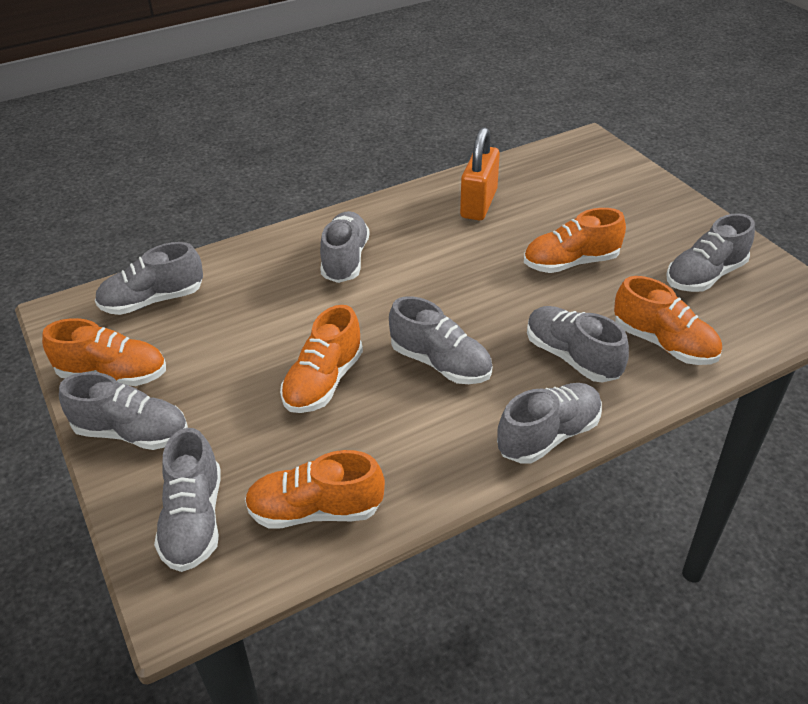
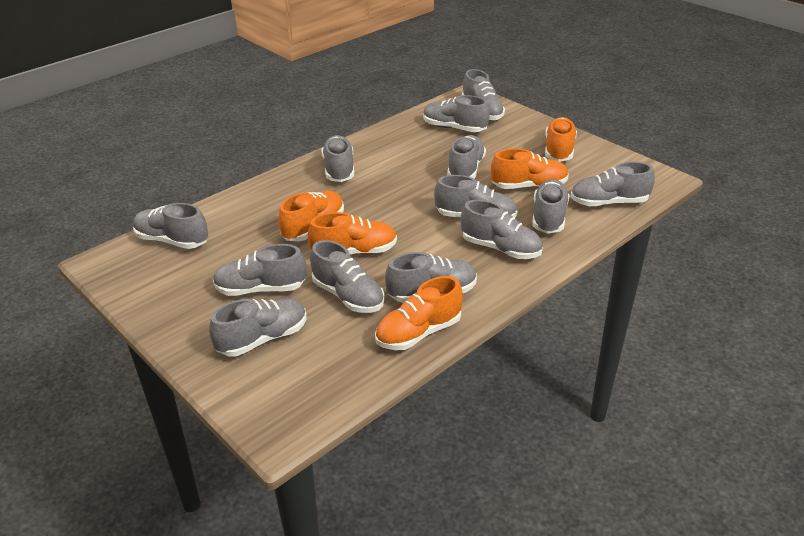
grey shoe: [59,372,188,450] [95,242,203,315] [154,428,220,572] [320,211,370,283] [389,296,492,384] [497,383,602,464] [527,306,629,383] [666,213,755,292] = 8 -> [133,203,208,249] [209,298,307,357] [213,244,306,296] [310,240,385,313] [322,135,354,182] [385,252,477,303] [423,95,490,132] [434,175,518,217] [447,135,486,179] [461,200,543,259] [462,69,505,121] [533,179,570,234] [570,162,655,207] = 13
orange padlock: [460,127,500,220] = 1 -> none = 0

